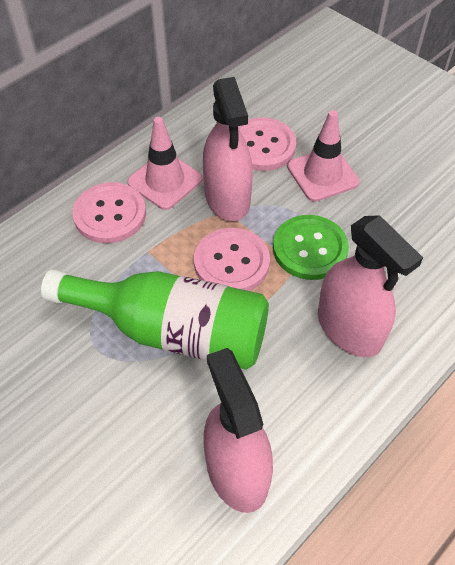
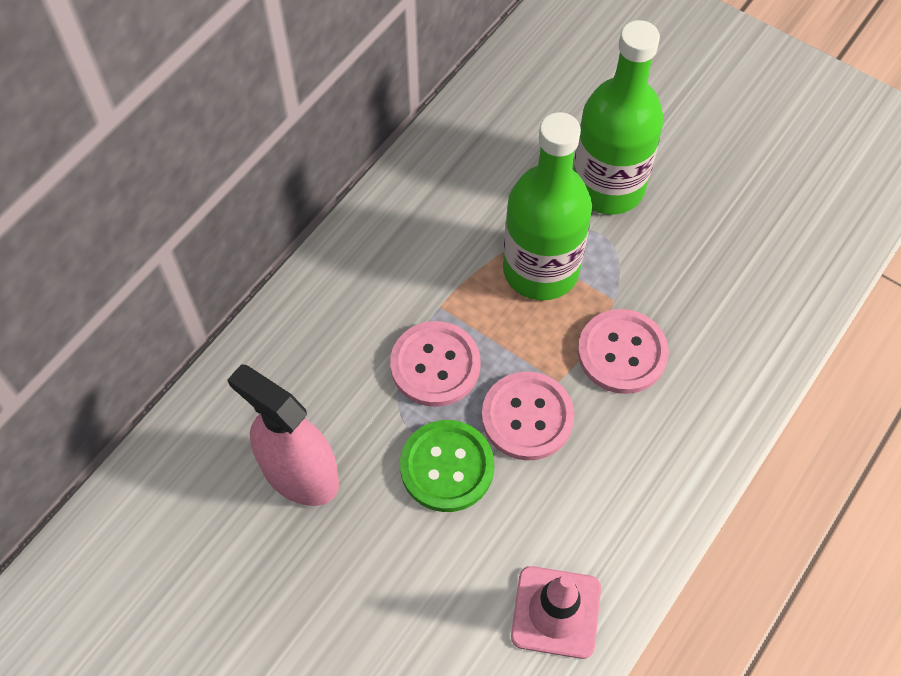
green bottle: [41,269,269,370] = 1 -> [503,112,592,300] [574,20,664,215] = 2
pink spray bottle: [203,77,253,221] [203,348,273,513] [318,215,423,357] = 3 -> [227,364,339,506] = 1
pink traffic cone: [127,117,203,210] [287,110,360,202] = 2 -> [511,566,601,659] = 1

